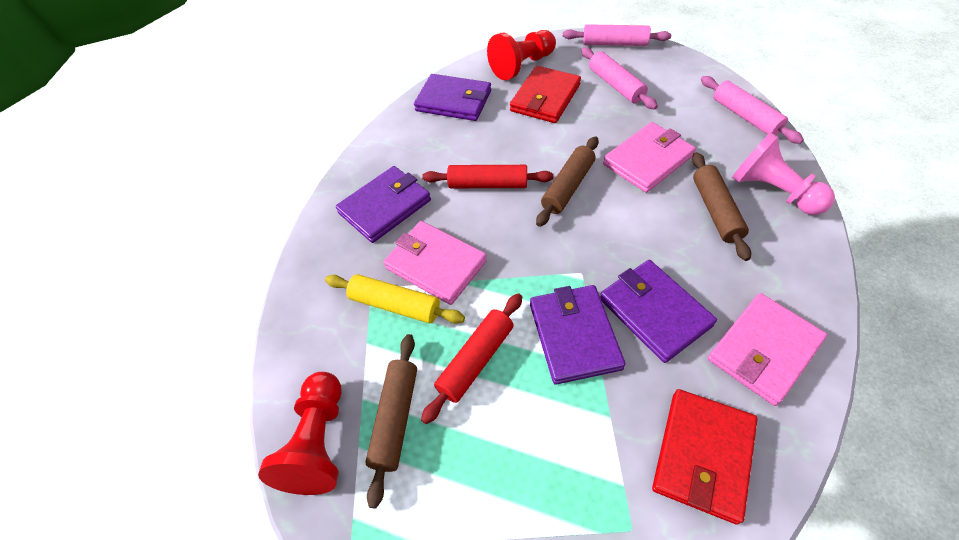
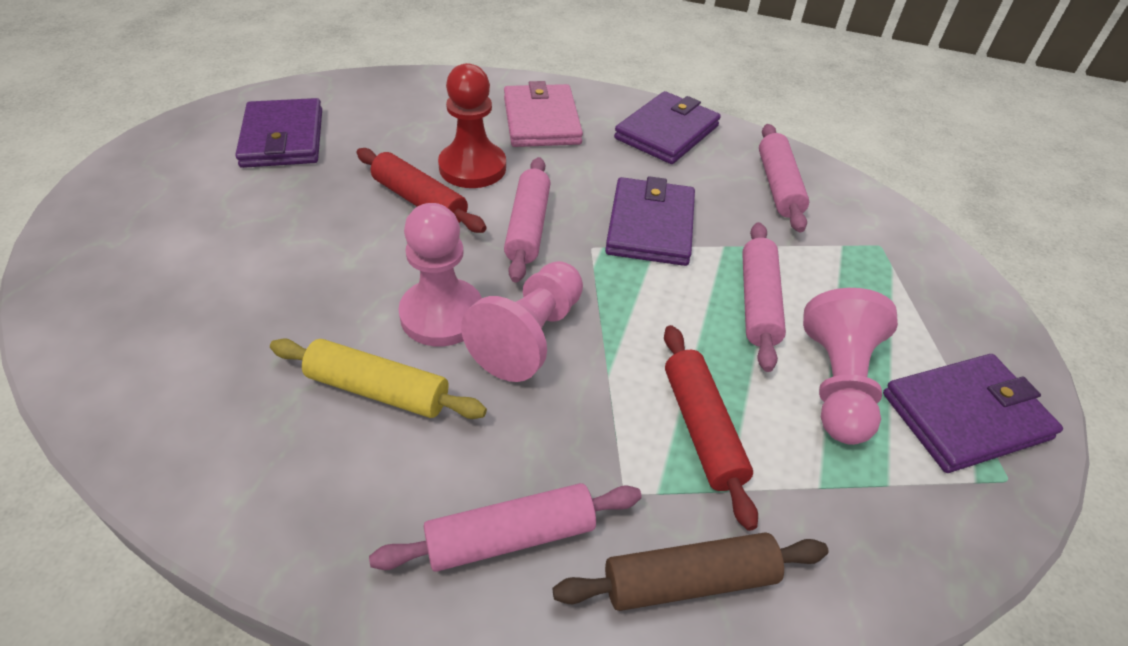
brown rolling pin: [365,334,417,509] [536,136,599,227] [692,152,751,261] = 3 -> [553,532,829,611] = 1
pink pawn: [732,132,835,215] = 1 -> [398,203,482,346] [461,261,583,382] [803,288,898,445] = 3
pink rolling pin: [563,24,671,46] [581,47,658,110] [701,76,804,144] = 3 -> [369,483,642,572] [504,157,551,283] [742,222,786,372] [759,124,809,232] = 4
pink wallet: [383,221,487,305] [603,122,696,193] [708,293,827,406] = 3 -> [504,81,583,147] = 1
red pawn: [258,372,342,495] [487,30,556,80] = 2 -> [438,63,506,188] = 1
red wallet: [510,66,581,123] [652,389,758,525] = 2 -> none = 0

